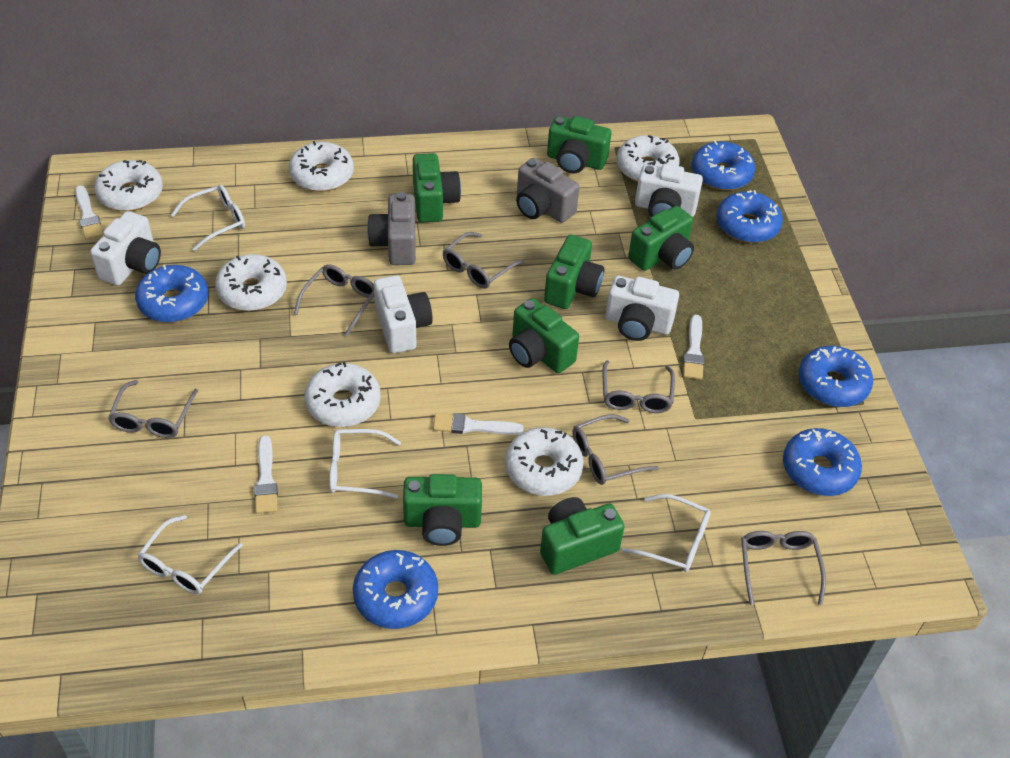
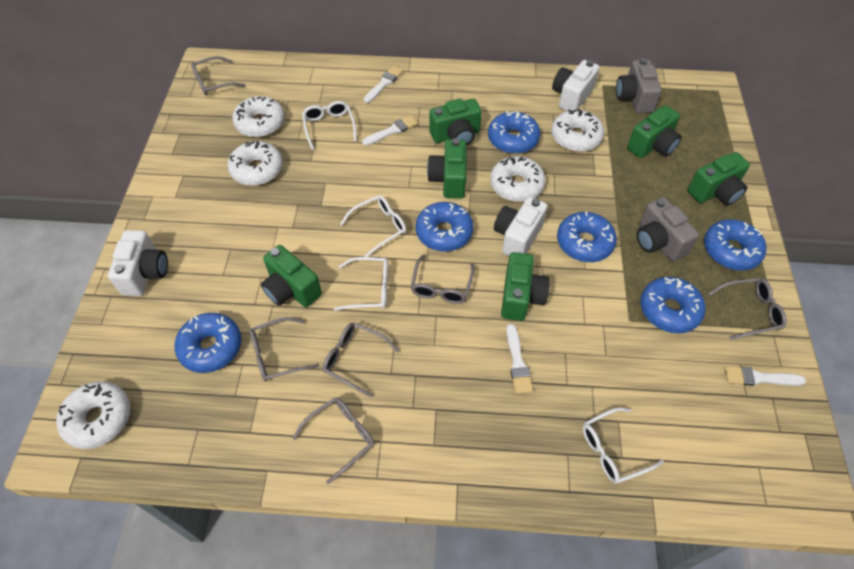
green camera: [403,474,482,546] [413,153,461,222] [509,298,579,373] [540,497,625,575] [544,235,604,309] [547,116,611,173] [628,206,694,271] = 7 -> [261,245,322,307] [427,138,467,199] [429,99,482,145] [501,252,550,321] [627,105,682,158] [687,152,750,205] = 6
white camera: [90,211,161,286] [374,275,433,353] [605,276,679,341] [635,163,703,217] = 4 -> [108,230,168,296] [494,197,548,256] [552,60,600,111] = 3
white donut: [94,160,163,211] [215,254,287,311] [289,141,354,192] [304,362,381,427] [505,427,584,496] [616,135,680,182] = 6 -> [56,382,130,449] [228,141,283,186] [232,96,285,137] [490,156,546,202] [551,109,604,152] = 5

